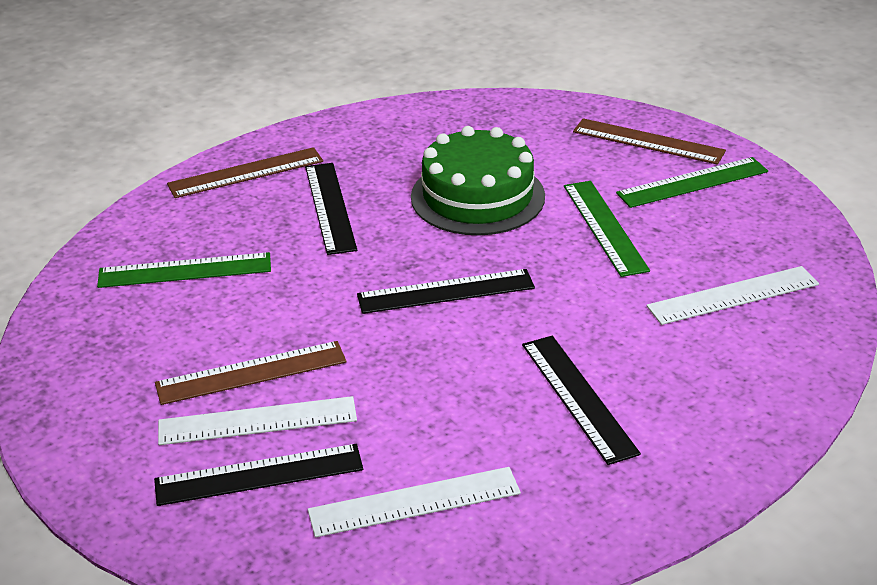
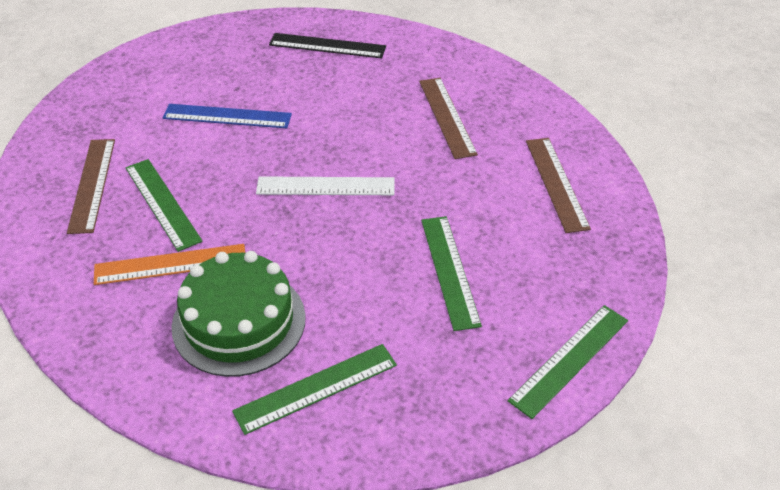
black ruler: [154,444,363,506] [305,163,357,255] [357,269,535,314] [522,336,641,465] = 4 -> [269,33,386,58] = 1
blue ruler: none = 0 -> [163,104,292,128] = 1
green ruler: [97,252,271,288] [564,181,650,277] [616,157,768,208] = 3 -> [125,159,202,252] [232,344,397,435] [421,216,482,331] [508,305,628,419] = 4
orange ruler: none = 0 -> [94,244,245,285] = 1
white ruler: [158,396,357,445] [308,467,521,537] [647,266,819,325] = 3 -> [256,176,395,195] = 1

